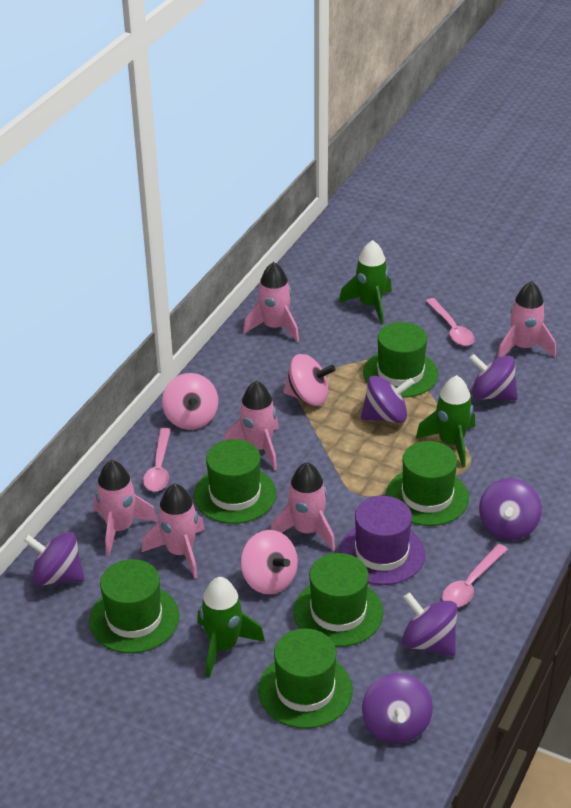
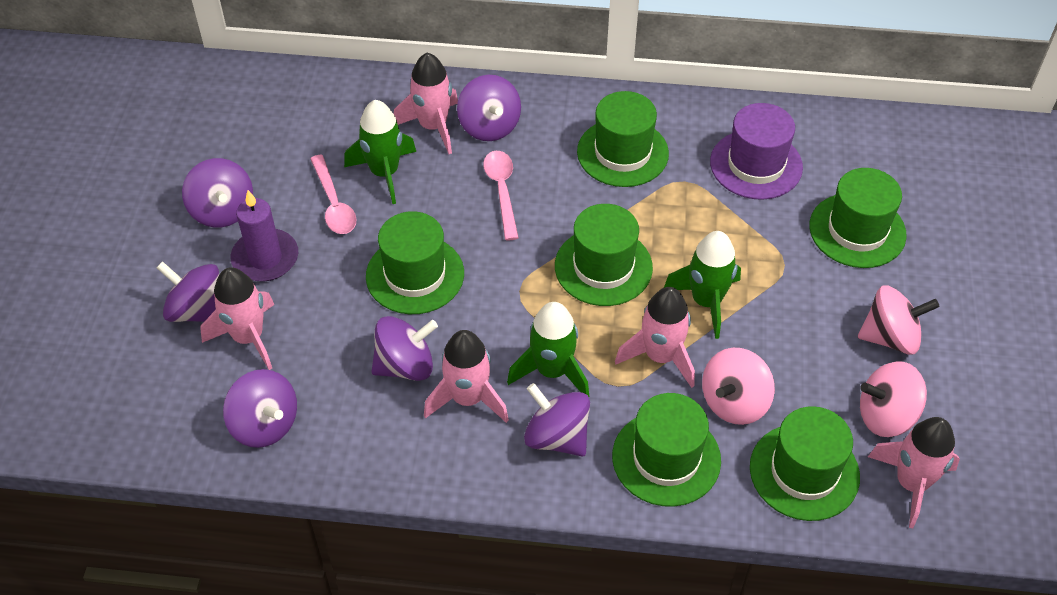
pink rocket: [94,460,158,556] [142,483,205,579] [224,381,279,471] [243,262,299,342] [271,462,335,552] [497,281,556,358] = 6 -> [200,267,274,370] [394,53,458,154] [424,330,509,423] [615,287,695,388] [868,417,960,528] = 5
pink spoon: [143,428,171,492] [426,298,475,346] [442,544,508,607] = 3 -> [310,155,357,234] [483,151,519,240] = 2
purple candle: none = 0 -> [231,190,298,282] = 1

